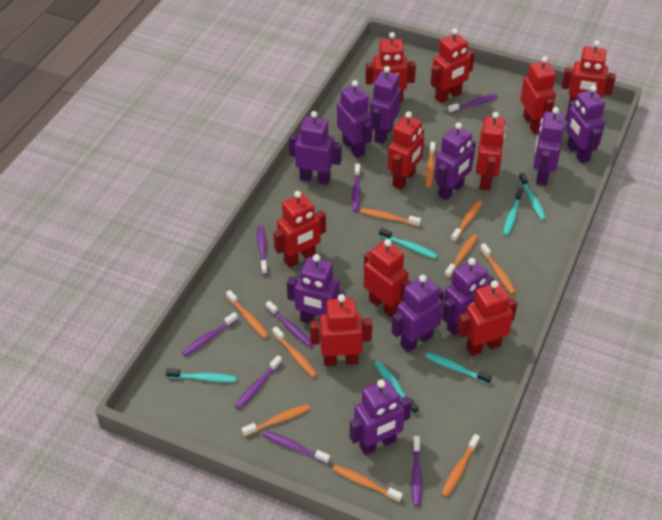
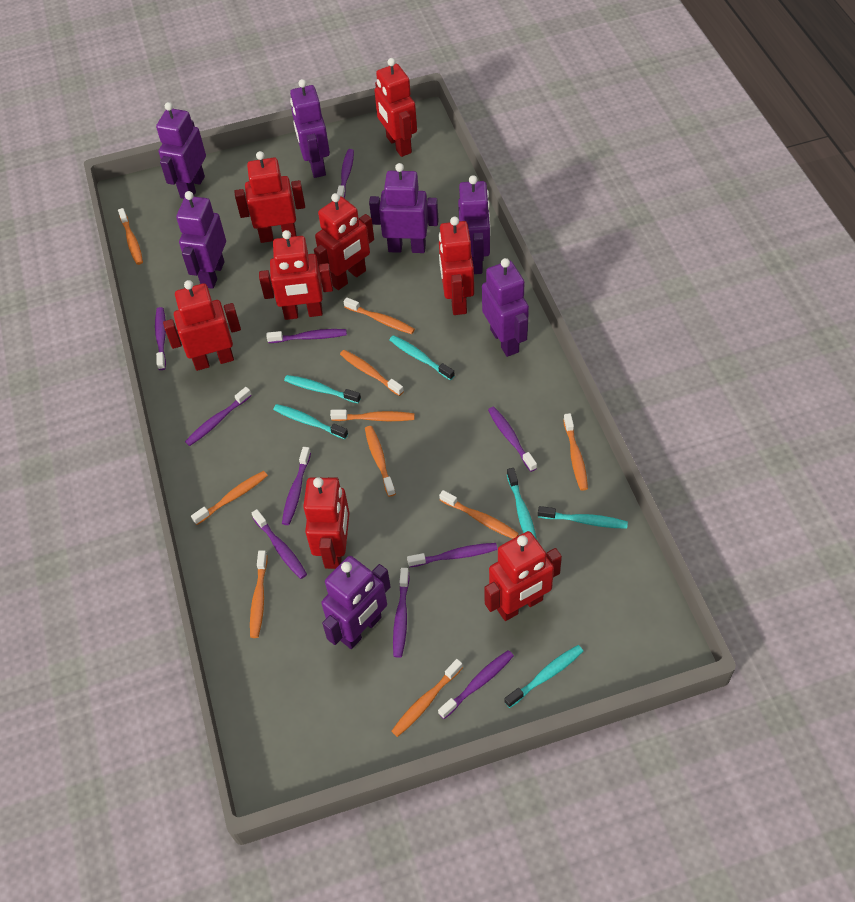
purple robot: [287,254,346,324] [289,111,342,185] [337,80,372,158] [350,379,412,455] [370,66,401,144] [392,275,444,352] [434,122,476,200] [442,258,494,336] [533,107,565,185] [565,85,605,163] = 10 -> [156,102,206,199] [176,191,226,289] [290,79,330,178] [321,556,391,649] [369,163,439,253] [458,175,491,274] [482,258,529,357] = 7
purple toothbrush: [182,312,238,357] [235,355,282,410] [257,225,268,275] [262,430,330,464] [266,301,313,347] [352,164,361,212] [411,436,422,507] [448,94,498,114] = 8 -> [155,307,166,370] [185,387,252,446] [252,509,307,579] [266,329,347,343] [282,447,311,525] [337,149,354,198] [393,568,409,658] [407,543,498,567] [438,650,514,719] [488,407,537,472] = 10
red robot: [274,191,326,268] [310,294,372,366] [364,239,412,318] [365,32,416,102] [388,111,424,190] [431,28,474,103] [457,280,517,356] [476,112,506,190] [520,56,556,134] [562,40,616,106] = 10 -> [163,280,241,371] [234,151,305,243] [259,230,333,320] [303,477,350,569] [314,193,374,290] [374,58,417,157] [439,217,474,315] [484,531,562,621] = 8

